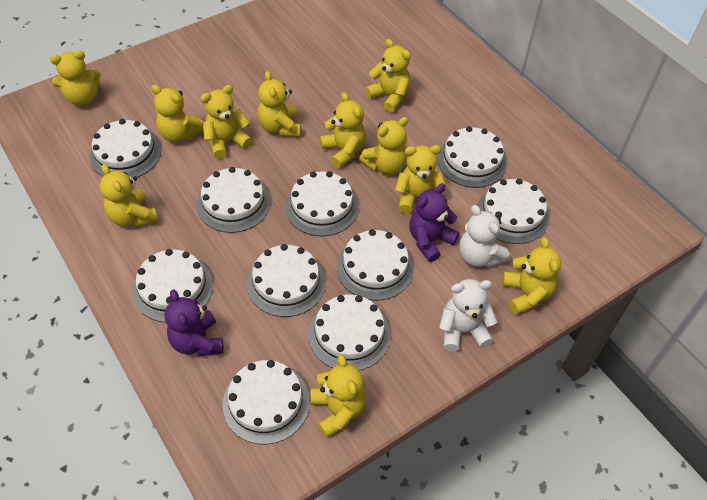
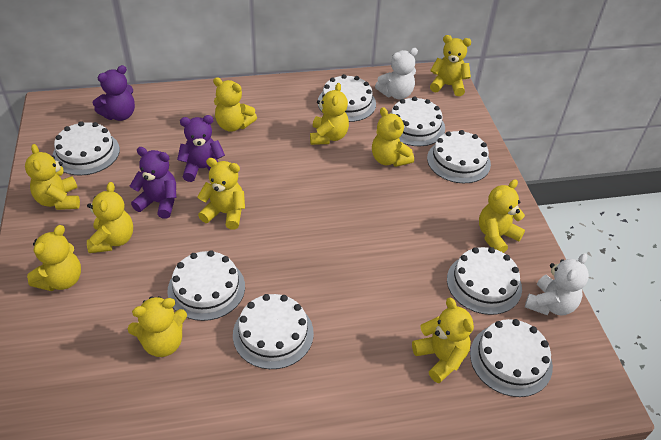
purple teddy bear: [165,289,224,356] [410,183,459,262] = 2 -> [93,65,135,121] [130,147,176,219] [177,115,225,182] = 3
white cake: [90,119,161,177] [133,249,213,323] [197,167,270,233] [222,360,310,444] [247,244,326,317] [286,171,359,236] [309,295,390,370] [337,229,414,301] [437,126,507,188] [477,178,549,244] = 10 -> [53,121,120,176] [167,250,245,321] [233,294,314,369] [318,74,376,122] [390,96,445,146] [427,130,491,183] [447,247,522,315] [470,319,553,397] = 8

